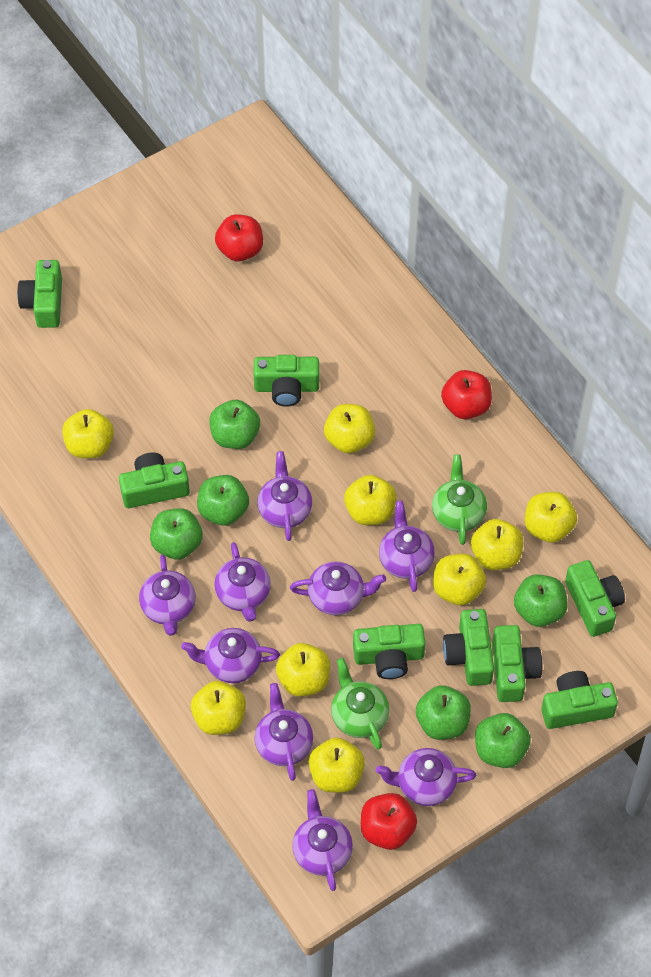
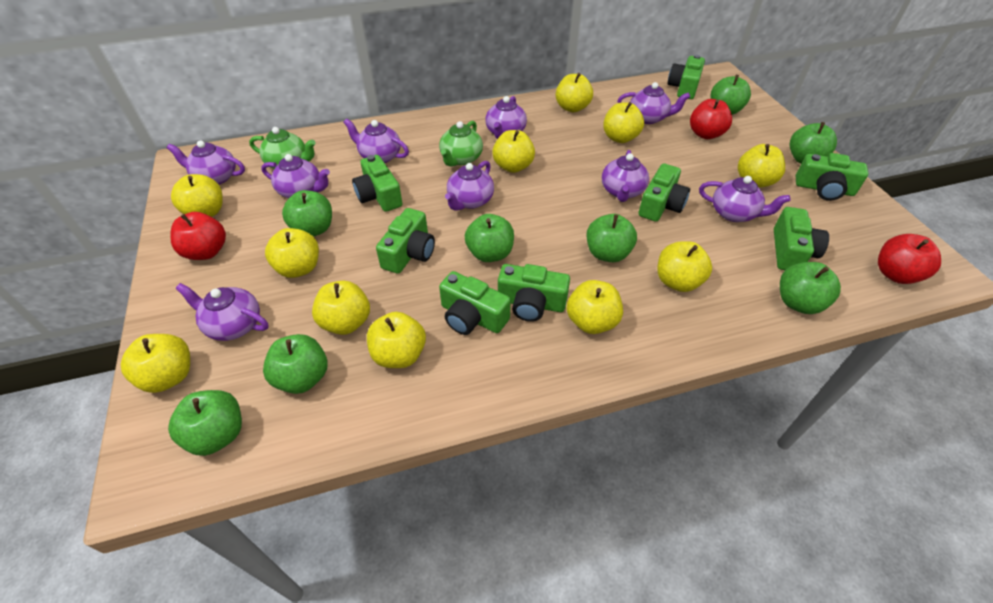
green apple: [150,508,203,560] [197,475,249,526] [209,400,260,449] [416,685,471,740] [475,713,531,768] [514,574,568,627] = 6 -> [168,390,242,456] [263,334,327,394] [282,190,332,237] [465,214,514,262] [587,214,637,262] [711,75,751,115] [780,262,841,314] [790,122,837,164] = 8
yellow apple: [62,409,114,458] [191,681,246,735] [276,643,330,697] [309,738,365,793] [324,404,375,453] [344,475,397,525] [433,554,486,605] [471,519,523,570] [525,492,577,543] = 9 -> [121,334,190,393] [171,174,223,217] [265,228,319,278] [312,281,370,335] [367,312,426,368] [492,130,535,173] [556,73,593,112] [567,280,623,334] [603,102,644,143] [657,241,712,292] [738,144,785,188] = 11

